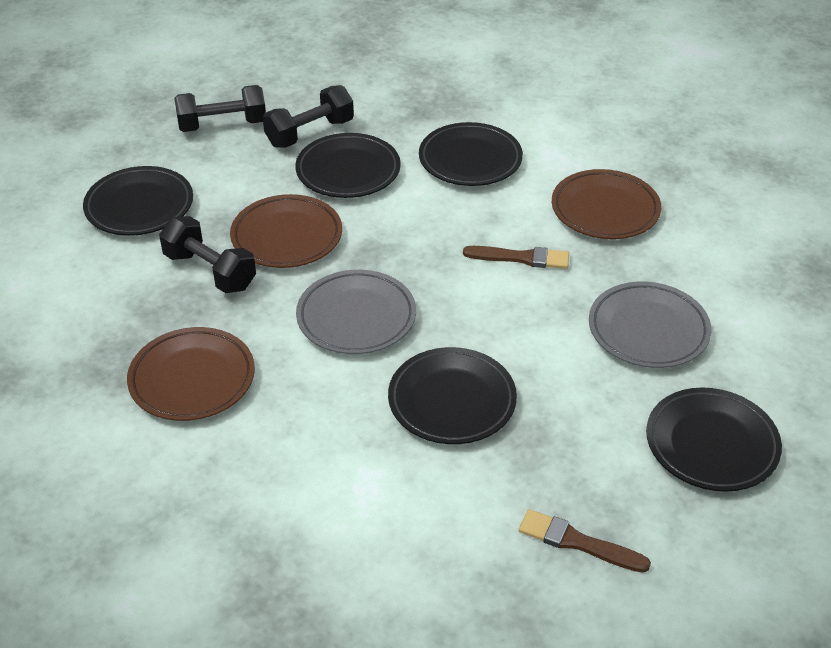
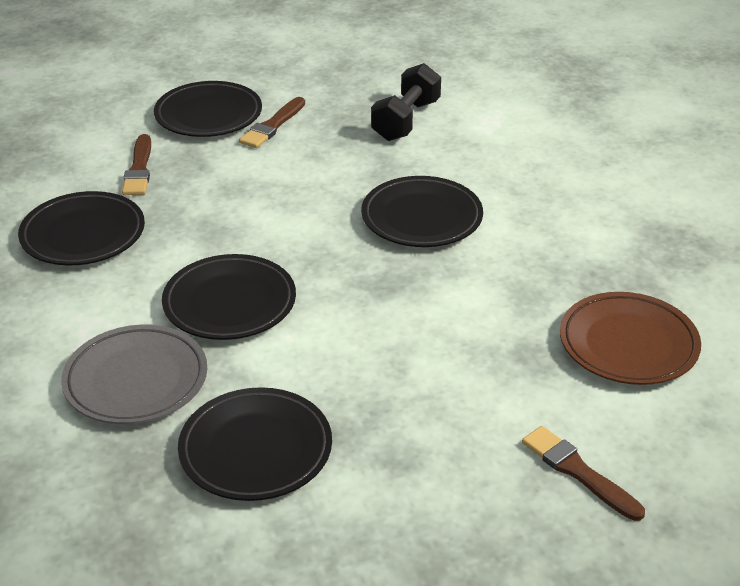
black dumbbell: [159,216,256,293] [174,85,266,132] [263,85,354,148] = 3 -> [371,63,441,141] = 1
brown brush: [463,246,569,269] [519,509,651,573] = 2 -> [122,134,151,195] [239,97,305,148] [522,426,645,521] = 3
brown plate: [127,327,255,421] [230,194,342,268] [552,169,661,239] = 3 -> [560,292,701,385] = 1
grey plate: [296,270,416,354] [589,282,711,368] = 2 -> [61,325,207,424] = 1

